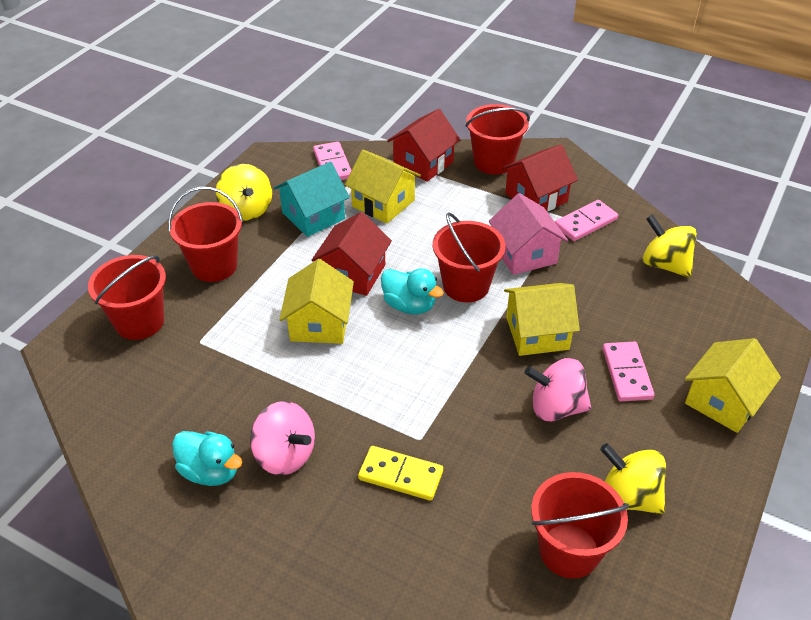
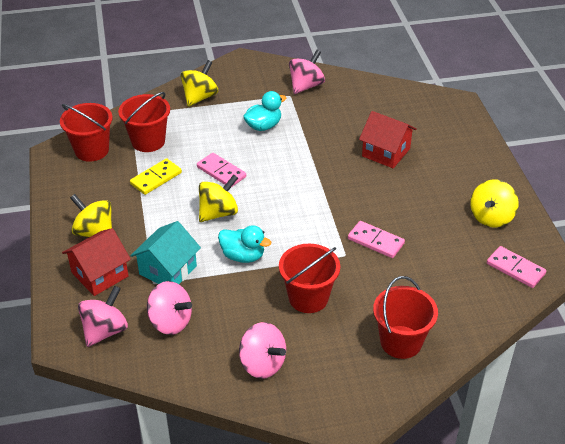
pink house: [489,193,568,275] = 1 -> none = 0
pink spinning top: [250,401,315,475] [524,358,592,422] = 2 -> [78,286,128,347] [147,281,192,335] [239,322,286,379] [289,50,325,94] = 4
red bucket: [88,255,166,340] [168,187,243,282] [433,212,505,302] [465,104,530,175] [531,472,629,579] = 5 -> [60,103,113,162] [118,92,170,152] [279,244,340,313] [373,276,438,359] = 4
red house: [312,212,392,296] [387,109,461,182] [502,144,578,211] = 3 -> [62,228,131,296] [359,111,417,168] = 2
yellow house: [280,259,354,344] [345,150,421,224] [504,283,580,356] [685,338,781,433] = 4 -> none = 0
yellow spinning top: [216,164,272,221] [600,443,666,514] [643,214,697,278] = 3 -> [70,194,112,237] [180,60,218,107] [199,174,238,222] [470,180,519,227] = 4

